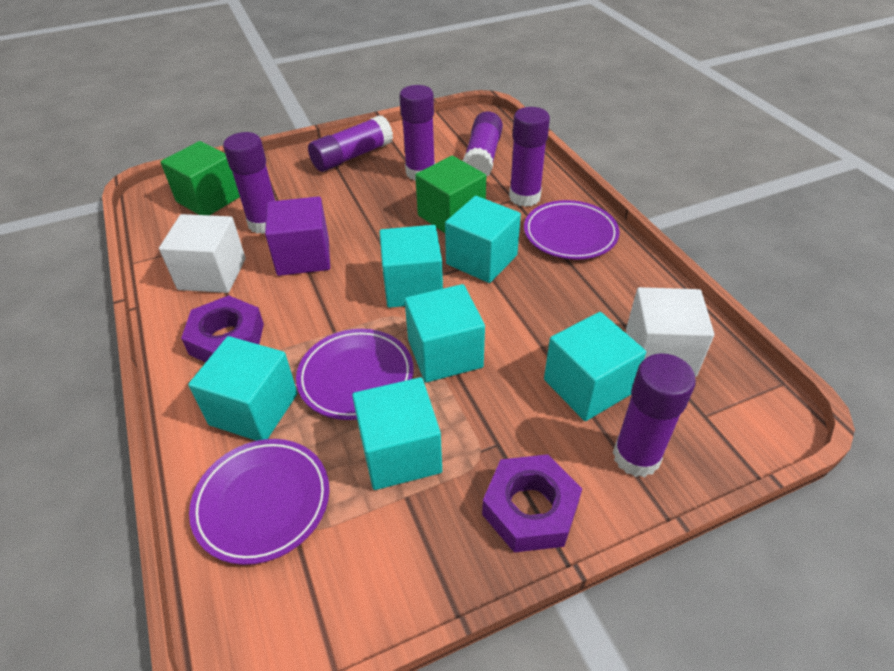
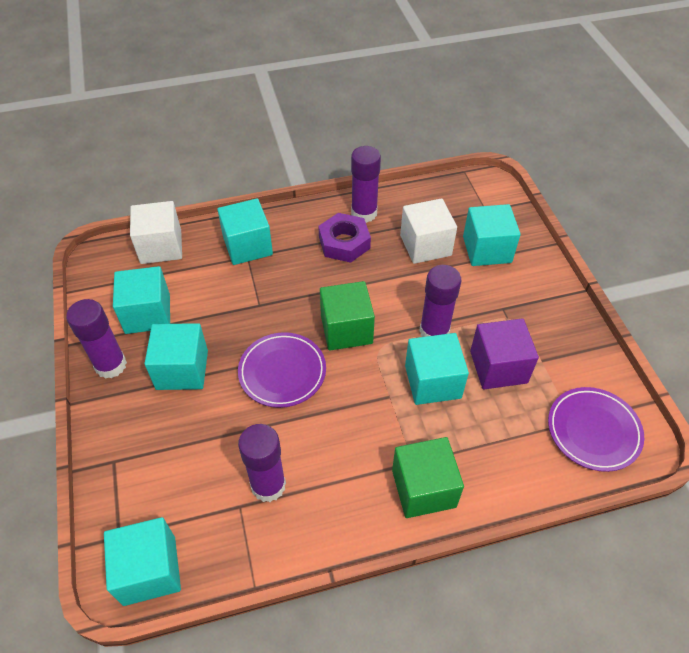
purple glue stick: [223,132,275,234] [308,115,393,172] [400,85,435,181] [463,111,503,177] [509,107,550,207] [613,353,696,477] = 6 -> [66,299,127,379] [238,424,286,502] [351,146,381,223] [419,265,461,337] = 4
purple nut: [181,295,264,362] [482,454,582,552] = 2 -> [318,213,371,263] = 1
purple plate: [189,439,329,565] [296,329,414,420] [524,200,620,260] = 3 -> [238,332,326,408] [548,387,644,472] = 2

